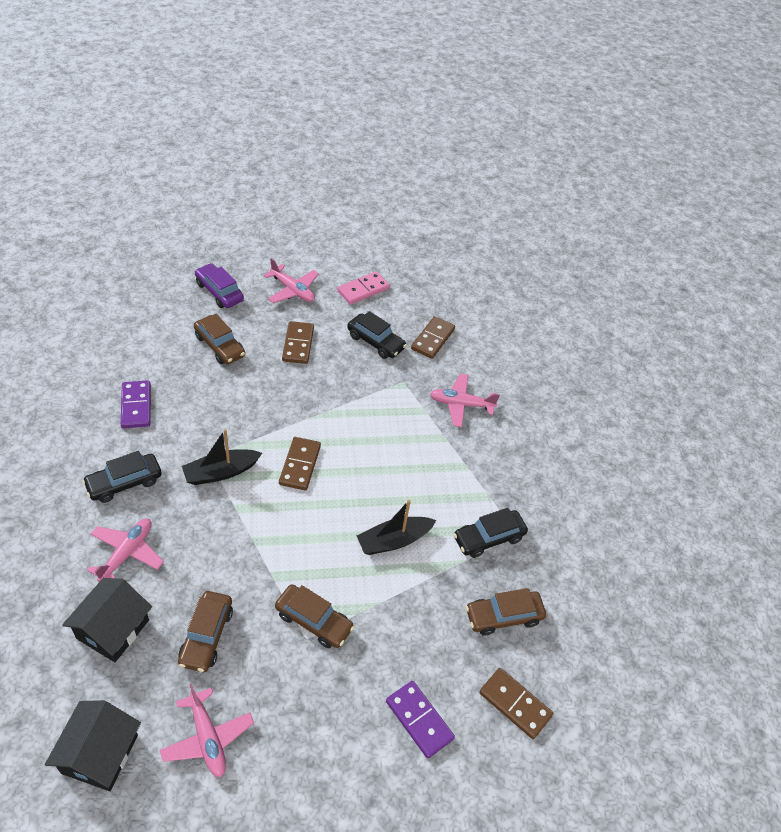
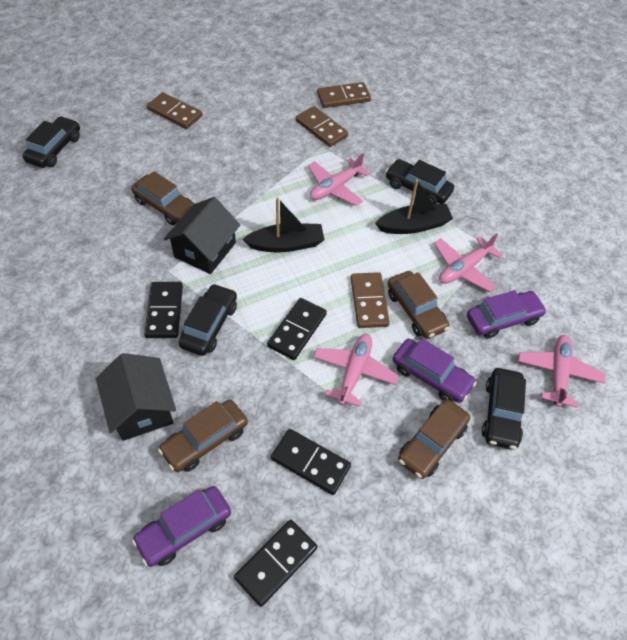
black car: [82,451,162,503] [347,311,407,359] [453,508,528,558] = 3 -> [22,116,80,168] [179,283,237,356] [385,159,454,204] [482,368,526,450] = 4
black domino: none = 0 -> [144,282,183,338] [234,520,317,607] [267,298,327,360] [271,429,351,495] = 4
pink domino: [337,271,390,305] = 1 -> none = 0
purple car: [195,263,244,308] = 1 -> [132,486,231,567] [393,339,477,403] [467,290,547,339] = 3
purple domino: [121,380,151,428] [386,681,455,758] = 2 -> none = 0

